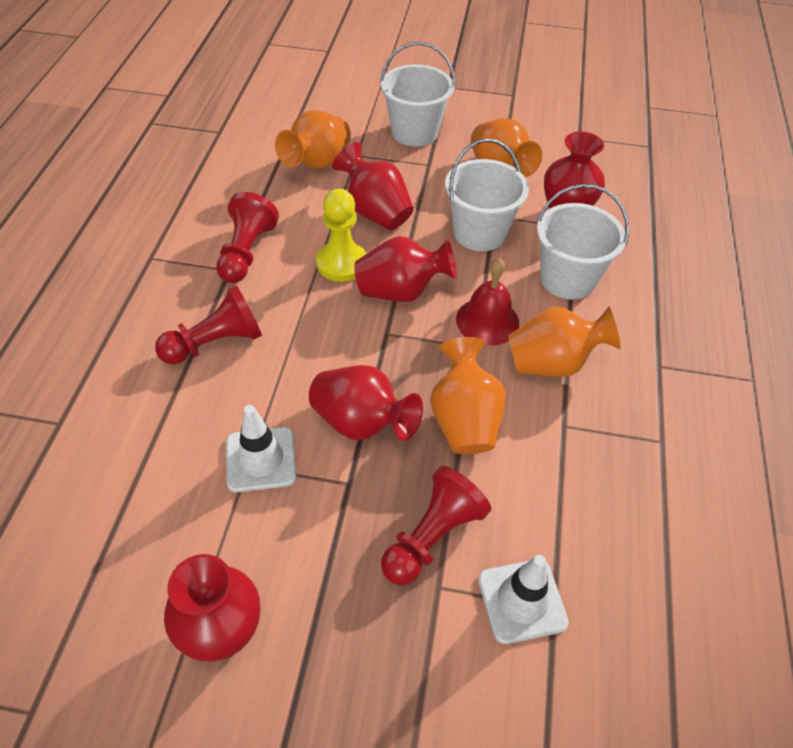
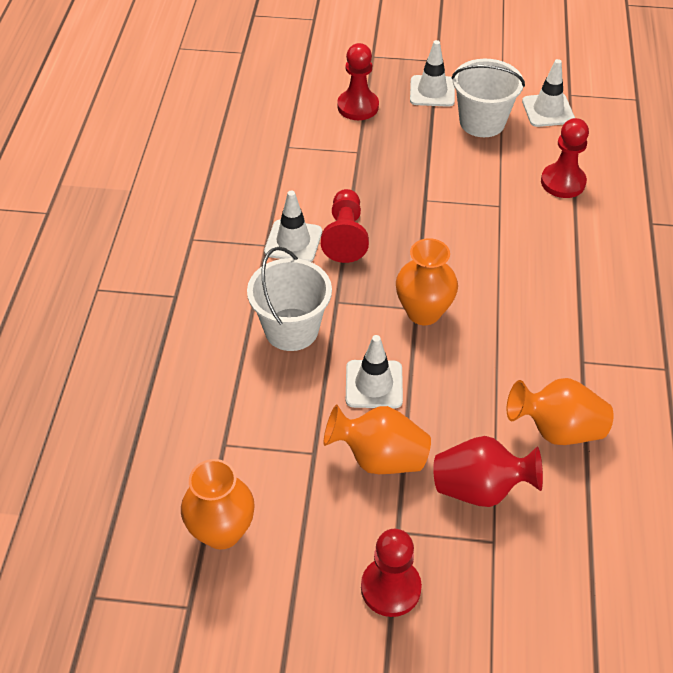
red bell: [456,258,519,346] = 1 -> none = 0
red pawn: [155,285,262,364] [216,192,279,283] [381,466,491,585] = 3 -> [321,189,369,263] [337,43,379,120] [361,529,422,617] [541,118,589,198] = 4
red vase: [164,554,260,662] [309,365,423,441] [332,142,414,230] [354,236,457,302] [544,132,605,209] = 5 -> [433,436,543,507] = 1
white bucket: [380,42,455,146] [445,138,529,251] [536,184,629,300] = 3 -> [247,247,332,351] [451,59,525,137] = 2
white traffic cone: [226,405,296,492] [478,555,569,644] = 2 -> [264,191,322,262] [346,335,403,408] [410,40,455,107] [522,59,575,127] = 4
yellow pawn: [316,189,366,282] = 1 -> none = 0

